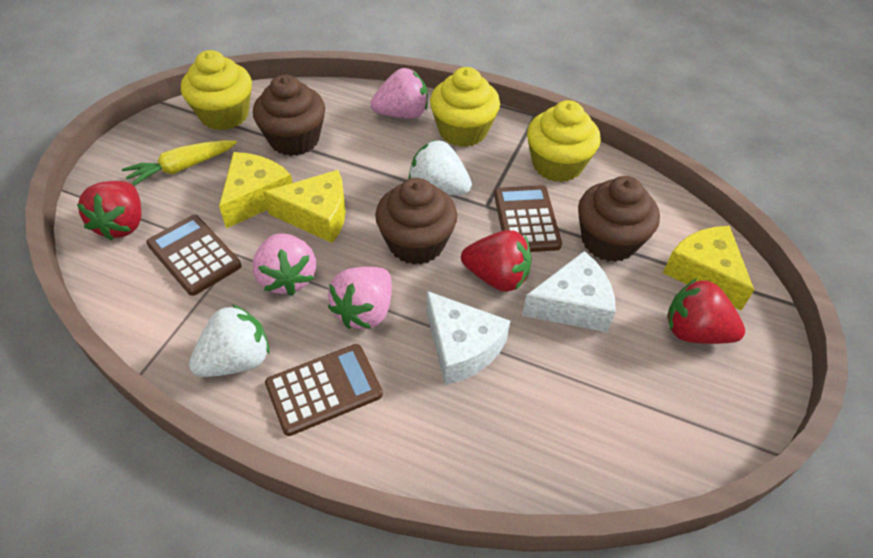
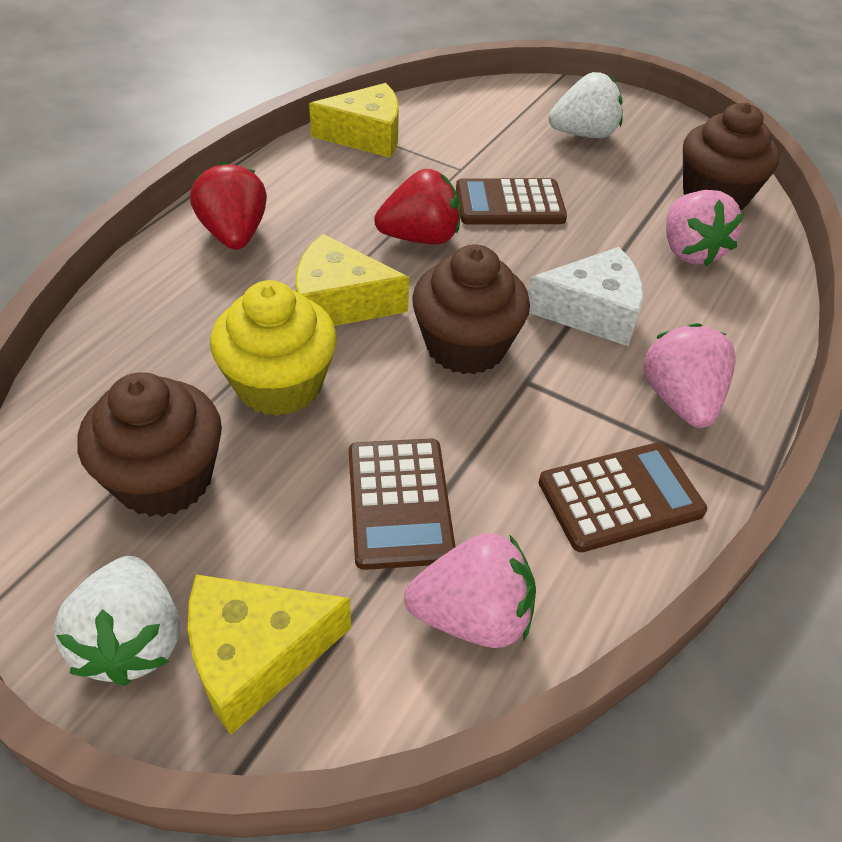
red strawberry: [77,181,141,241] [461,230,532,292] [667,278,745,344] = 3 -> [190,161,267,250] [374,169,461,244] = 2
white cheese: [427,291,510,385] [522,251,616,332] = 2 -> [528,247,643,346] = 1
yellow carrot: [122,140,237,186] = 1 -> none = 0
yellow cupcake: [181,50,252,130] [430,67,500,147] [527,100,601,182] = 3 -> [210,280,337,416] = 1

